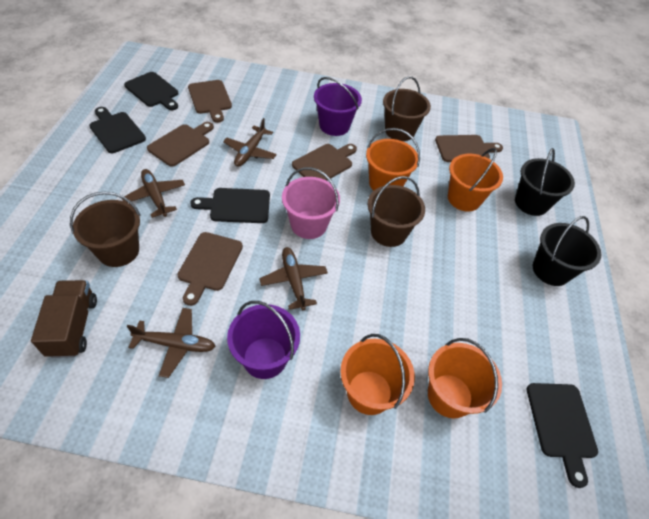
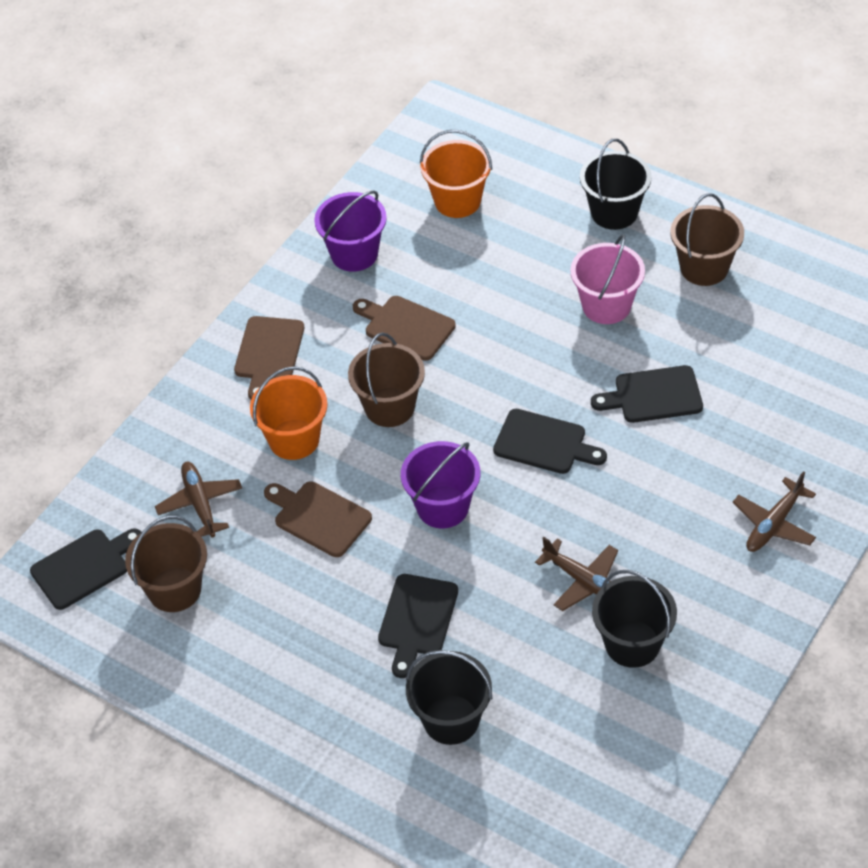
black bucket: [515,148,575,216] [533,216,601,286] = 2 -> [406,650,492,745] [580,139,652,230] [592,570,677,668] = 3
brown cutting board: [147,122,214,167] [177,232,243,306] [188,80,232,123] [292,144,357,181] [435,135,503,162] = 5 -> [234,316,304,400] [264,481,372,557] [353,296,456,361] = 3
brown plane: [122,169,185,218] [127,308,216,378] [223,118,277,167] [259,247,328,310] = 4 -> [155,462,242,538] [535,537,618,611] [733,471,816,552] = 3
brown truck: [31,280,97,358] = 1 -> none = 0
orange bucket: [340,334,415,415] [366,128,420,191] [428,338,502,418] [448,148,503,212] = 4 -> [250,366,328,460] [420,130,492,218] = 2

